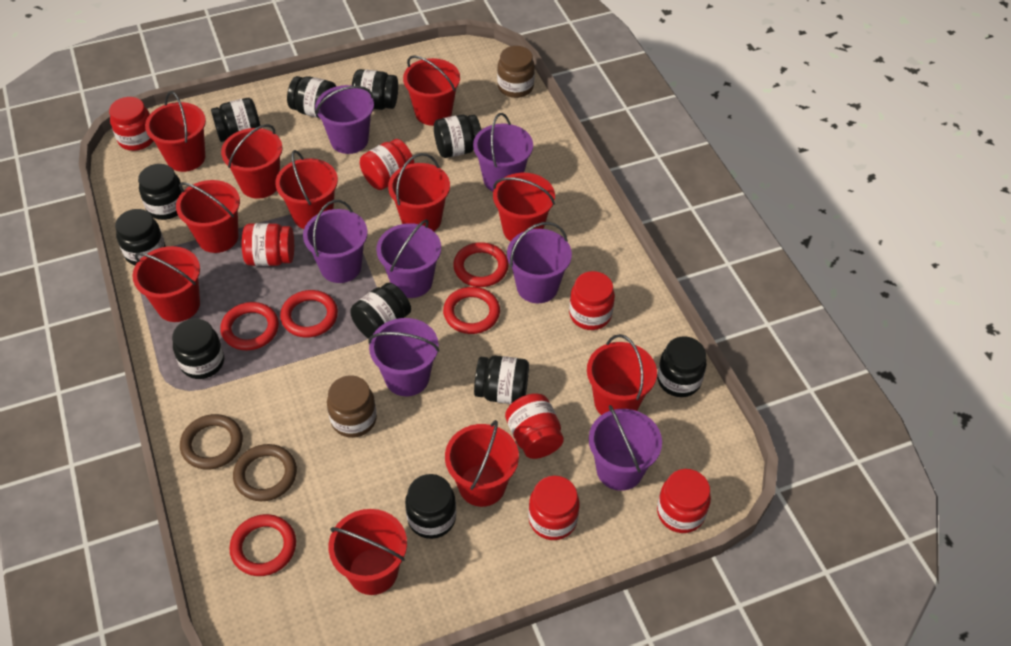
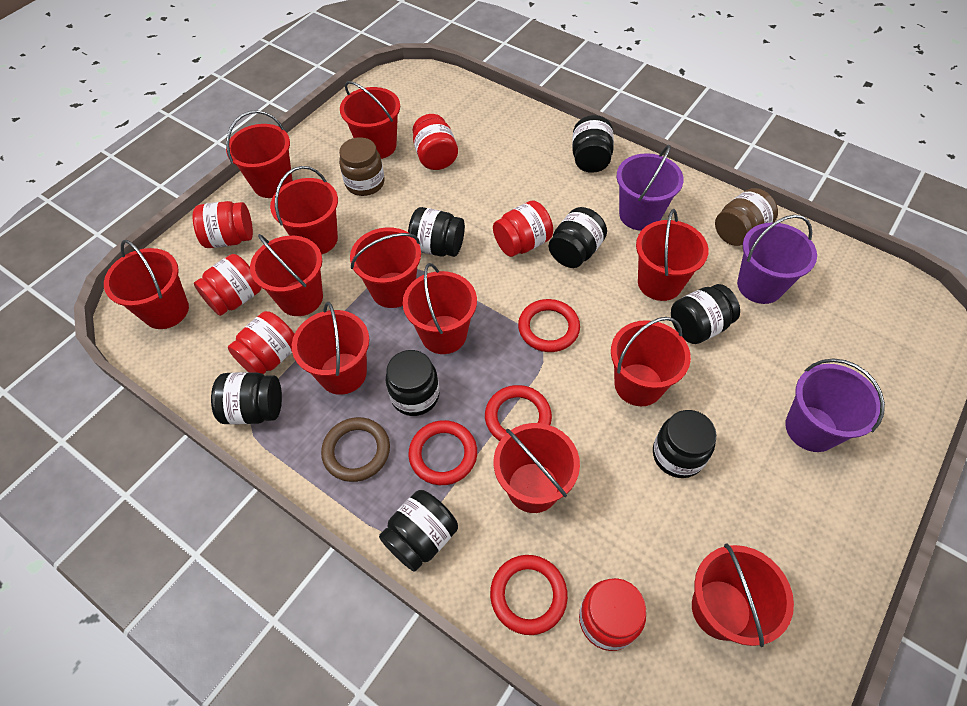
black jar: [115,209,165,265] [138,164,183,220] [172,319,224,379] [211,98,261,142] [287,76,337,118] [350,283,411,339] [352,69,398,110] [405,474,456,539] [434,115,481,158] [474,356,529,404] [657,336,707,397] = 11 -> [211,372,282,424] [379,490,458,572] [386,350,439,416] [408,207,465,257] [549,207,607,268] [572,115,614,173] [653,410,717,478] [671,284,740,344] = 8
brown ring: [180,414,243,470] [233,444,297,501] = 2 -> [321,417,390,482] = 1
purple bucket: [303,200,368,283] [315,85,374,154] [368,318,440,396] [376,219,441,298] [473,113,533,191] [507,222,572,303] [589,405,662,491] = 7 -> [617,145,684,231] [737,215,817,304] [785,358,885,452] = 3
red bucket: [132,246,200,322] [145,91,206,172] [176,180,240,253] [221,124,283,199] [275,150,338,229] [329,509,407,595] [388,153,450,231] [403,55,460,126] [445,420,519,507] [493,173,555,241] [587,334,657,415] = 11 -> [104,240,189,329] [226,110,293,198] [250,234,323,316] [270,166,338,254] [292,302,369,395] [340,81,400,159] [350,227,421,308] [403,263,477,354] [494,423,580,513] [611,317,691,406] [636,209,709,301] [692,543,794,647] = 12
red jar: [109,97,154,151] [242,223,294,266] [360,139,414,190] [505,393,564,459] [529,476,580,540] [569,271,615,330] [657,469,711,533] = 7 -> [193,201,253,248] [194,254,261,316] [228,311,294,374] [412,114,458,170] [493,201,553,257] [579,578,646,651] = 6
red ring: [220,302,279,350] [229,514,296,576] [280,290,338,338] [443,287,500,334] [453,242,509,287] = 5 -> [408,420,477,485] [485,385,552,441] [490,555,568,635] [518,299,580,352] = 4

